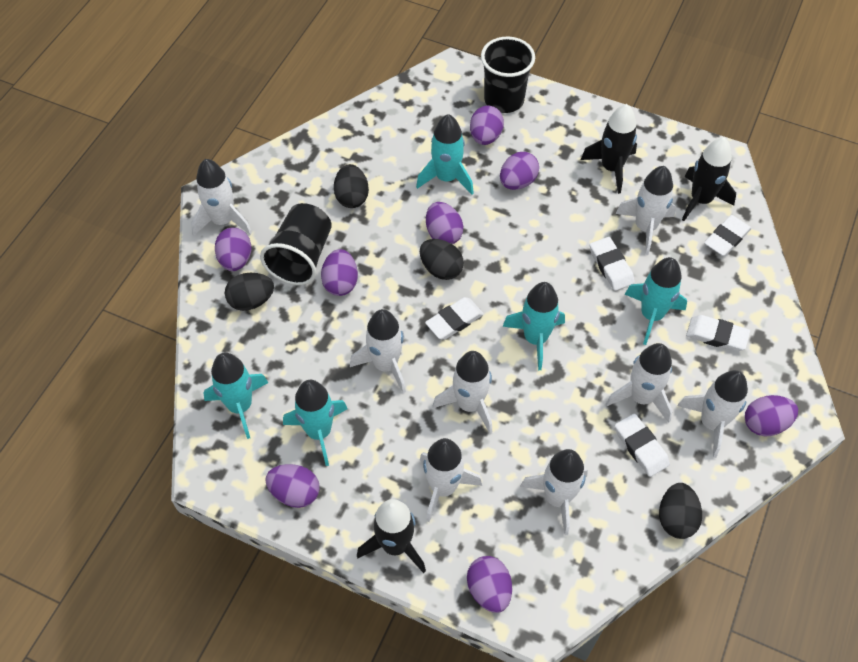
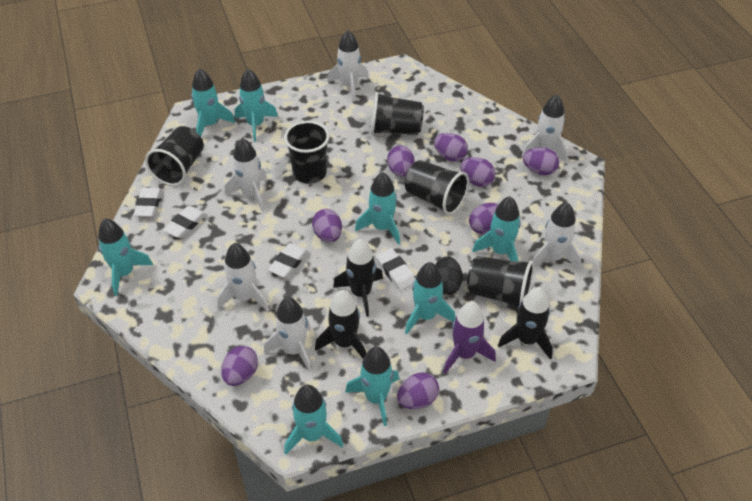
black cup: [260,203,332,285] [481,37,535,113] = 2 -> [145,126,204,186] [284,121,330,184] [371,92,424,135] [405,160,469,215] [467,256,534,307] = 5
black egg: [225,273,274,311] [334,164,369,208] [420,239,464,280] [659,483,702,539] = 4 -> [435,256,463,295] = 1
purple rocket: none = 0 -> [444,301,496,374] = 1
turquoise rocket: [203,352,268,439] [283,380,348,466] [416,114,474,194] [502,282,565,370] [625,257,687,345] = 5 -> [98,218,153,296] [191,68,235,137] [235,69,278,142] [284,385,343,454] [345,347,399,426] [355,172,400,245] [405,262,455,334] [472,196,521,261] = 8
white eraser: [425,297,484,340] [590,237,635,291] [615,413,670,477] [686,315,750,352] [704,215,752,256] = 5 -> [134,188,162,217] [163,206,206,238] [268,243,308,278] [376,248,415,291] = 4
white rocket: [191,159,252,236] [350,309,406,393] [420,438,482,522] [433,351,492,433] [520,449,588,536] [606,343,673,423] [615,166,676,255] [678,370,748,458] = 8 -> [217,243,269,311] [225,138,267,211] [264,297,312,373] [327,30,368,101] [522,94,568,163] [532,202,581,269] = 6

